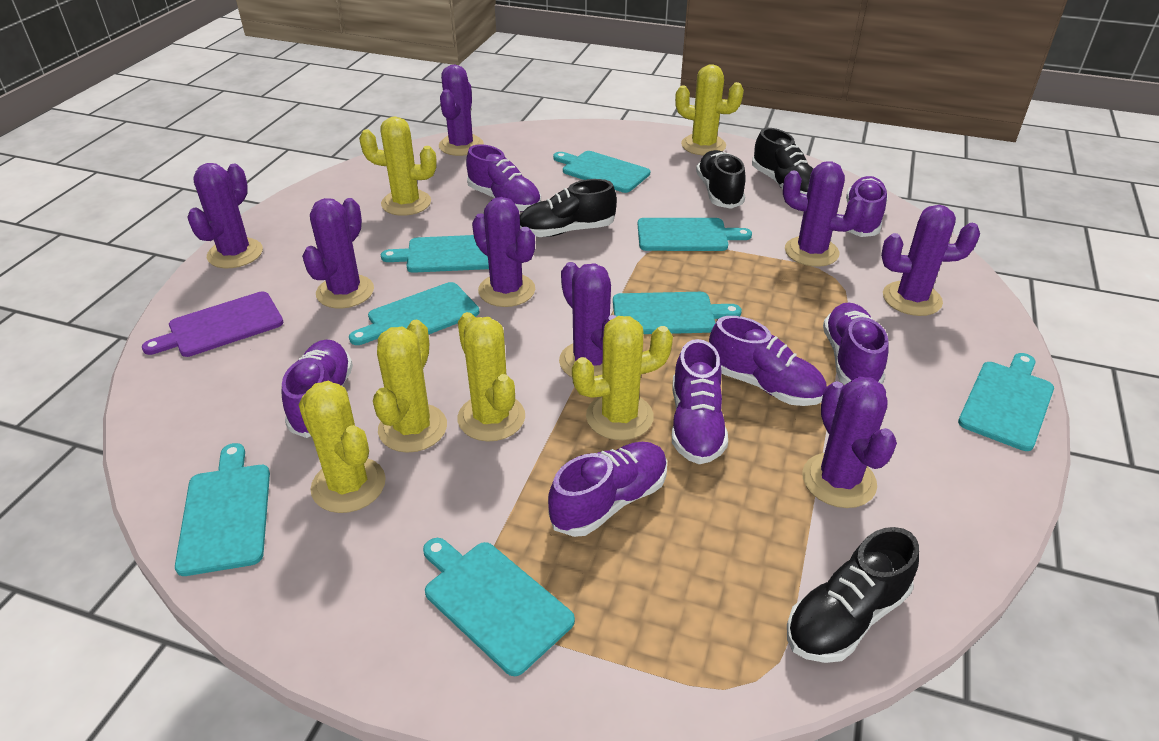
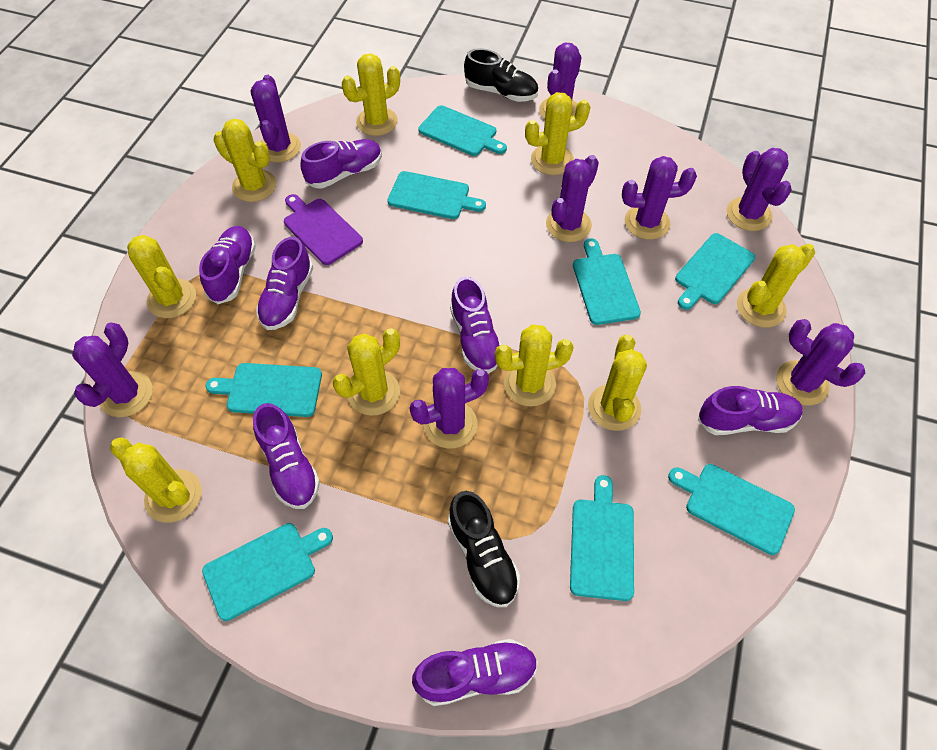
black shoe: [520,179,617,237] [696,150,746,209] [752,128,813,195] [787,527,919,663] = 4 -> [448,491,520,607] [464,48,538,102] = 2
yellow cactus: [298,381,386,513] [359,117,437,216] [373,320,447,453] [458,312,525,442] [572,316,673,440] [675,64,744,156] = 6 -> [110,437,202,523] [127,235,196,318] [214,119,276,202] [333,328,400,416] [342,53,400,136] [495,324,574,407] [525,92,590,175] [588,335,647,431] [737,244,815,328] = 9

